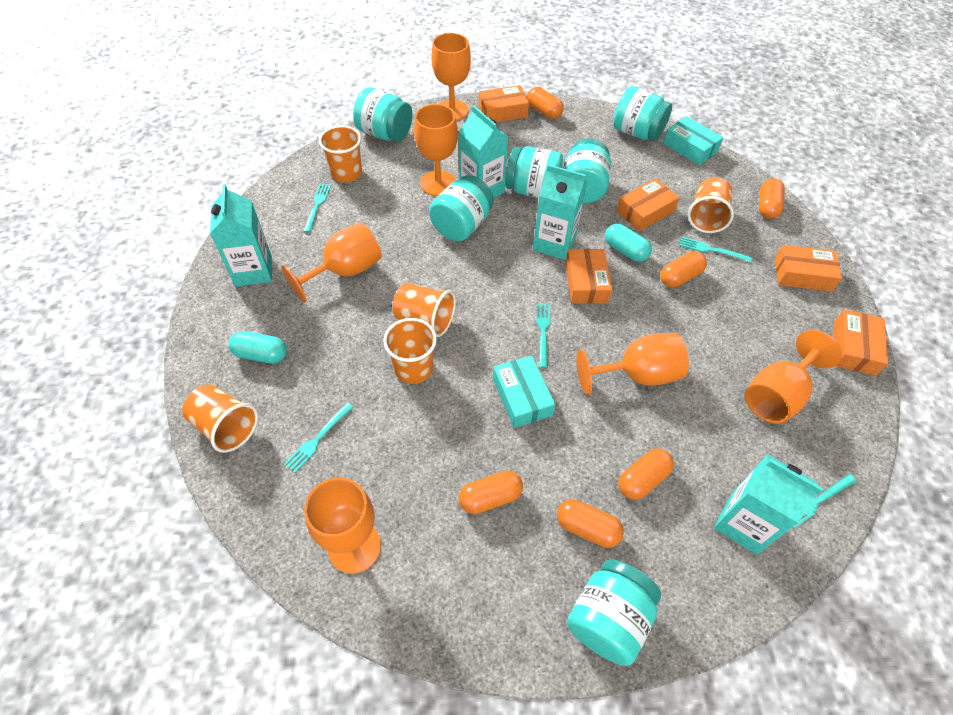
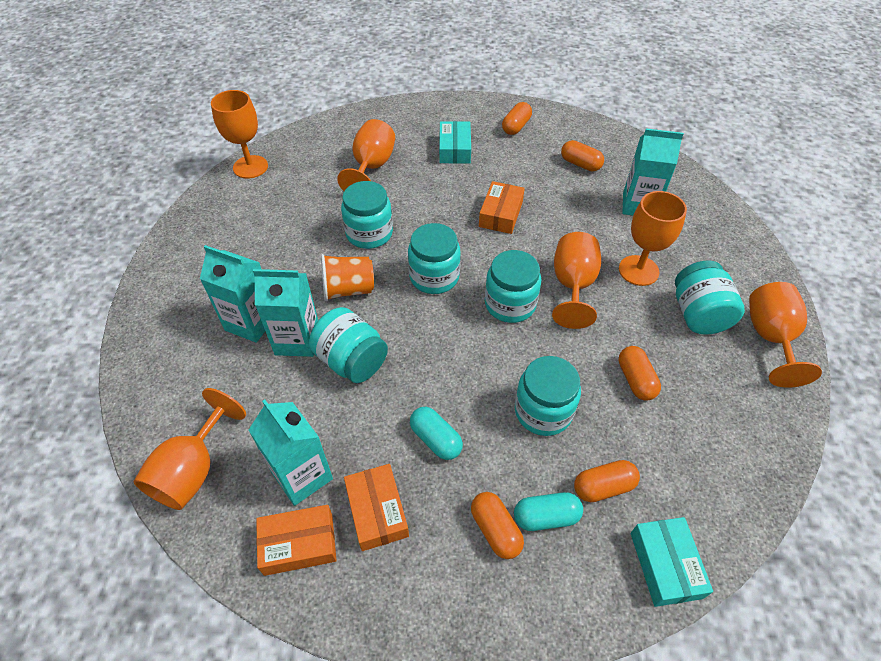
orange box: [479,85,529,122] [566,249,612,304] [616,178,680,231] [775,245,842,292] [834,309,888,376] = 5 -> [256,505,337,576] [344,464,409,551] [479,181,525,234] = 3
orange capsule: [459,471,523,514] [527,87,564,119] [557,499,624,548] [618,448,674,500] [660,251,707,288] [759,178,785,219] = 6 -> [471,492,524,559] [502,102,532,135] [561,140,604,171] [574,460,640,502] [618,346,661,401] = 5
orange cup: [182,385,258,453] [319,125,362,182] [384,318,437,384] [392,283,456,337] [688,177,734,233] = 5 -> [321,254,374,301] = 1
turquoise fork: [284,402,354,473] [303,184,331,233] [536,303,550,368] [679,237,753,263] [792,474,857,529] = 5 -> none = 0

